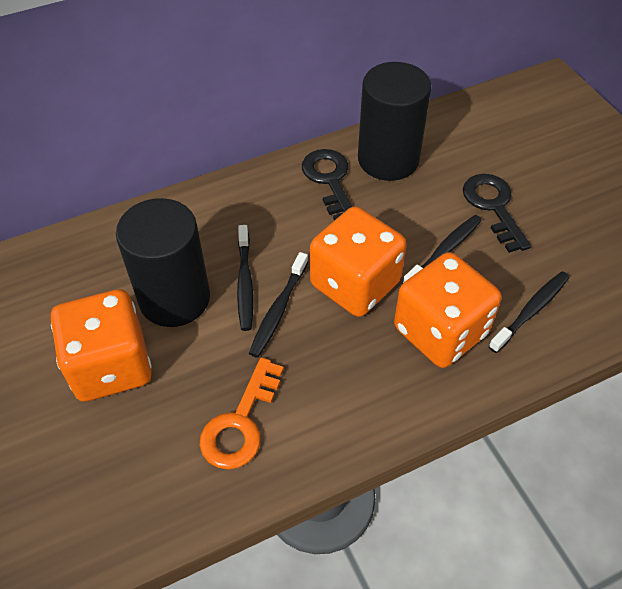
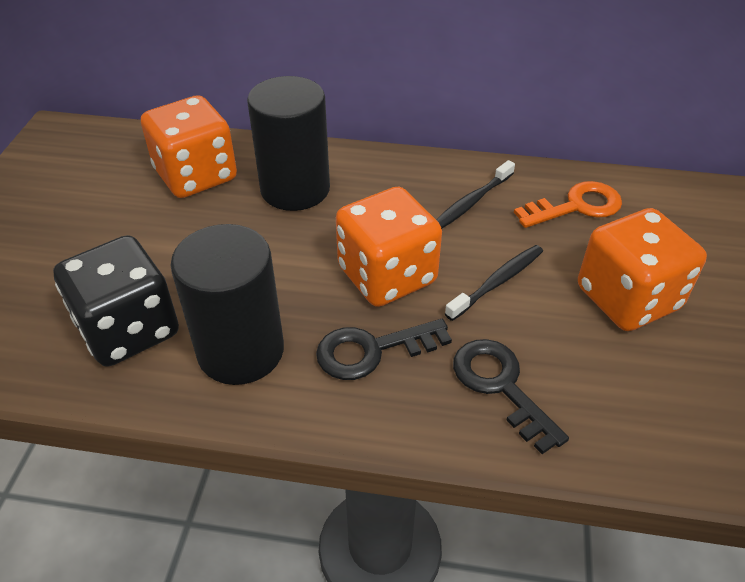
black dice: none = 0 -> [53,235,179,367] = 1
black toothbrush: [237,225,253,331] [249,252,308,358] [402,215,482,284] [488,272,570,353] = 4 -> [436,160,515,229] [445,245,543,321] = 2

